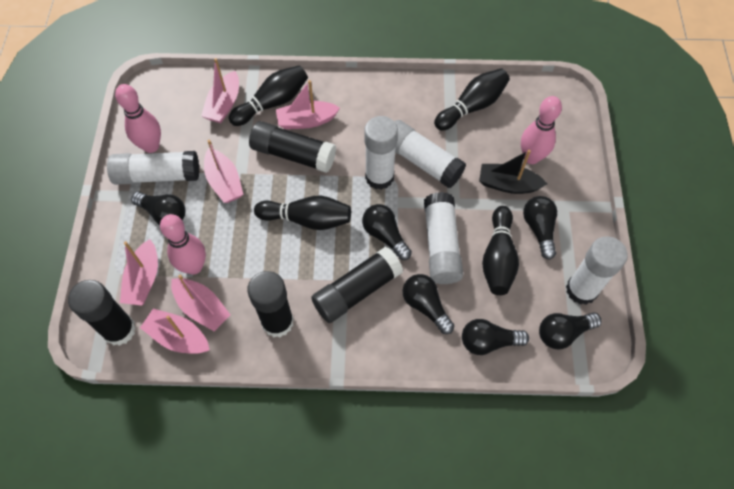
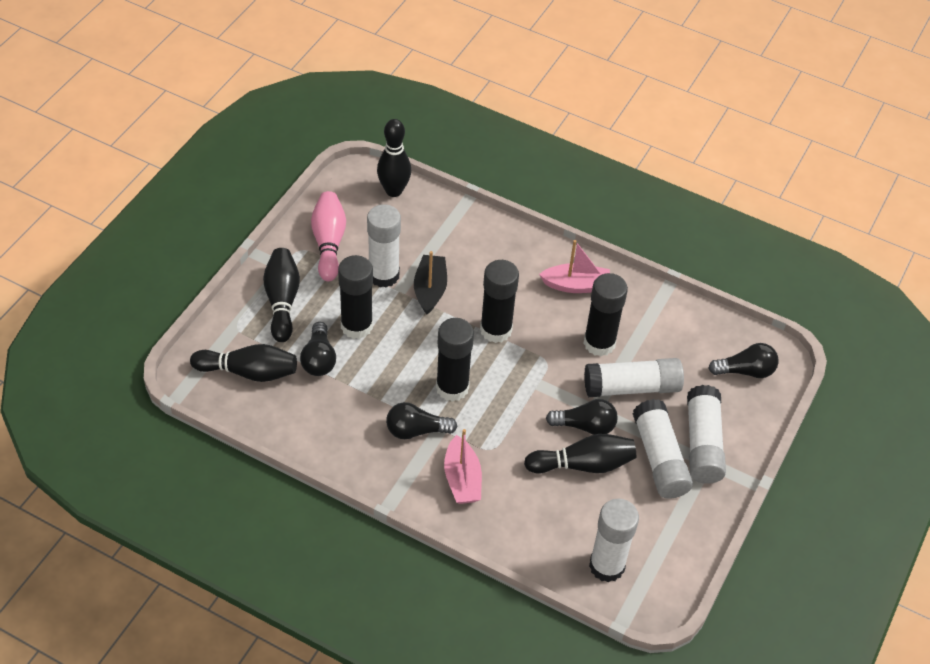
black light bulb: [131,192,186,225] [362,204,412,260] [403,274,454,334] [462,319,529,355] [523,196,557,260] [539,313,601,349] = 6 -> [300,322,336,376] [386,402,457,439] [546,399,618,435] [708,343,779,378] = 4
pink boat: [120,239,158,306] [140,308,209,354] [171,275,230,331] [201,58,239,123] [204,140,243,203] [276,80,340,129] = 6 -> [444,429,482,504] [539,240,610,293] = 2
pink bowling pin: [115,84,161,153] [160,214,206,275] [521,96,562,164] = 3 -> [311,191,346,281] = 1

